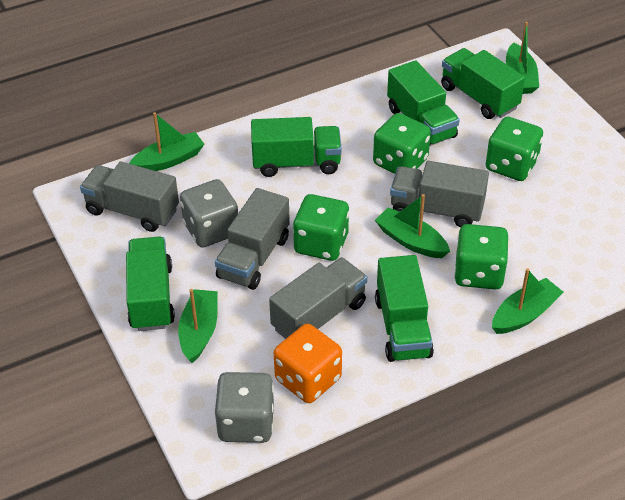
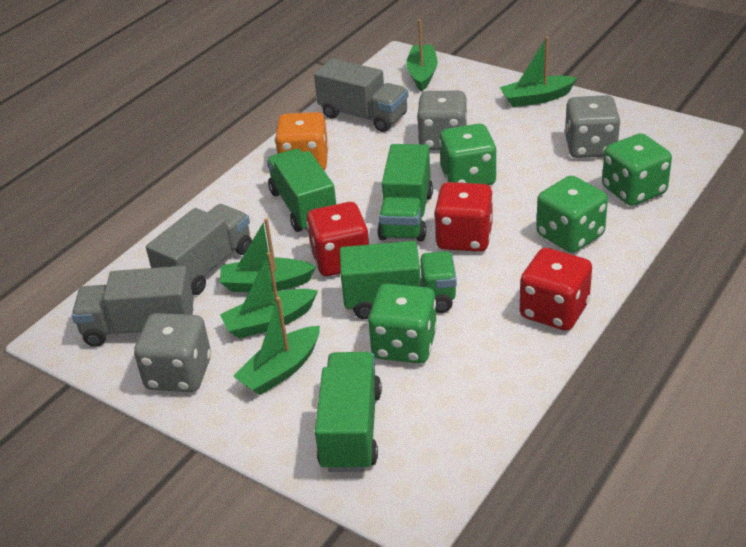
green truck: [126,237,175,331] [251,117,342,177] [375,255,434,362] [387,61,460,145] [441,48,525,119] = 5 -> [267,149,336,232] [315,352,382,472] [340,241,457,319] [377,144,433,241] = 4
grey dice: [180,179,238,248] [214,372,274,443] = 2 -> [134,313,211,392] [417,91,468,150] [565,95,621,158] = 3
grey truck: [80,161,179,232] [215,188,290,290] [269,257,367,339] [390,161,489,227] = 4 -> [72,266,194,347] [146,204,252,295] [314,59,408,132] = 3
red dice: none = 0 -> [306,202,369,276] [434,182,493,252] [520,248,592,331] = 3

